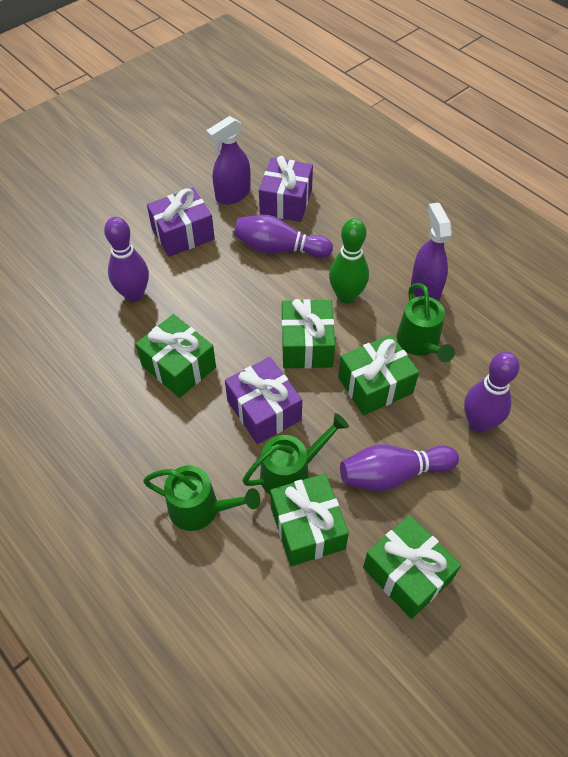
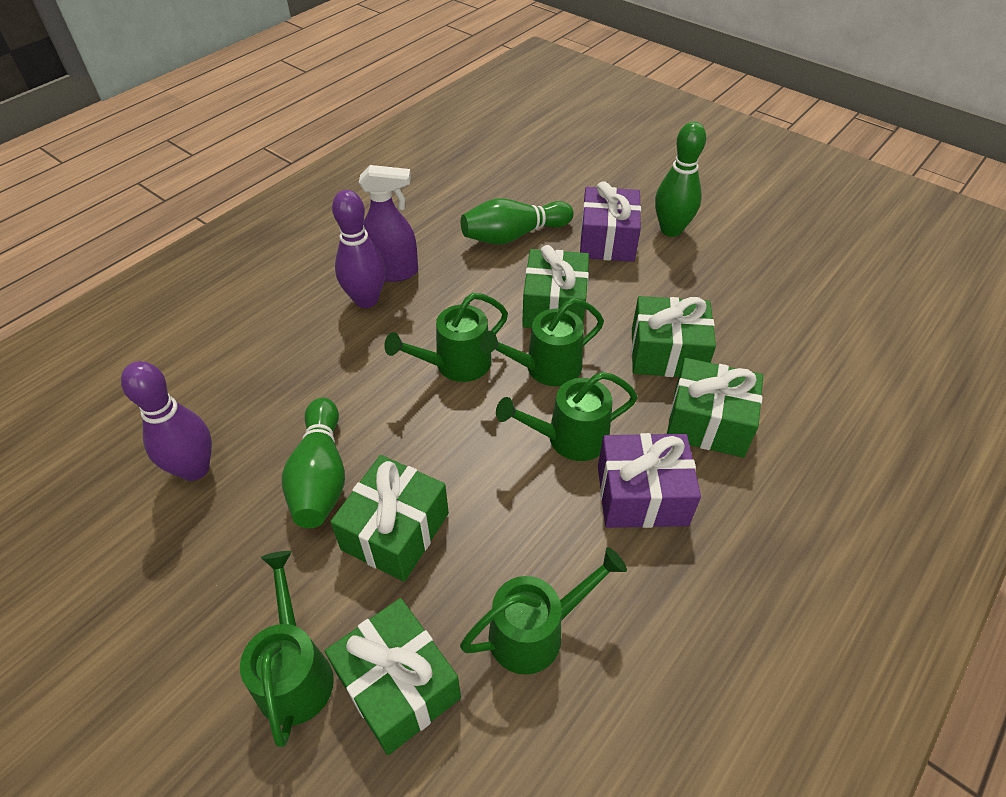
green bowling pin: [329,218,369,304] = 1 -> [282,397,345,528] [461,198,574,244] [655,122,706,237] = 3
green watering can: [143,465,260,531] [242,413,349,495] [397,283,455,362] = 3 -> [240,551,334,747] [384,293,508,382] [460,547,627,675] [480,298,604,386] [496,372,638,461] = 5
purple bowling pin: [104,217,149,302] [234,215,333,258] [340,444,459,491] [464,352,520,432] = 4 -> [121,361,212,481] [332,190,386,308] = 2
purple gift: [147,188,215,257] [225,357,302,444] [259,156,313,222] = 3 -> [580,181,641,262] [598,433,701,528] = 2
purple spray bottle: [206,116,251,205] [411,202,452,301] = 2 -> [359,165,418,282] = 1

